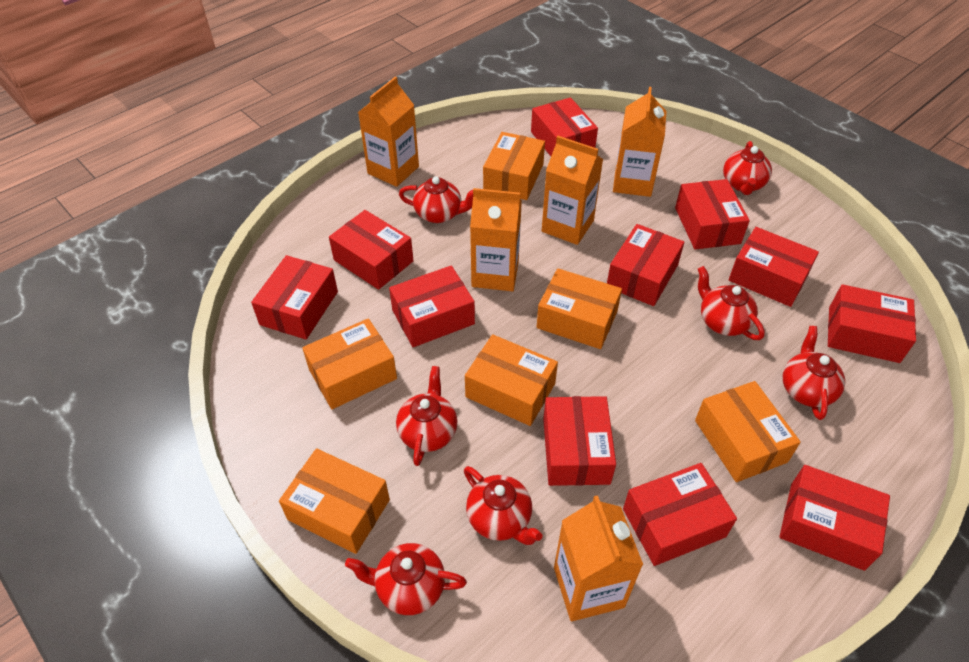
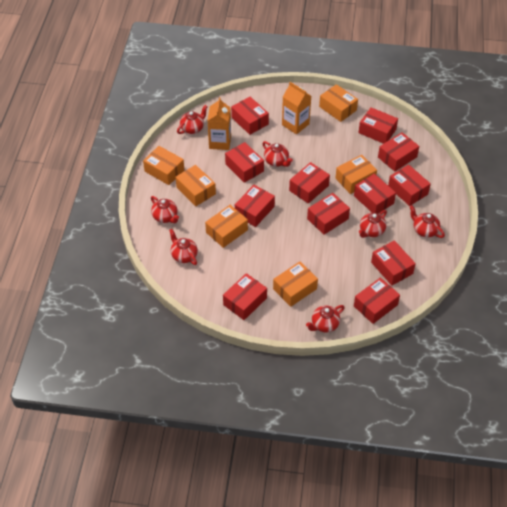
orange carton: [358,77,419,187] [470,188,522,291] [542,136,603,245] [554,495,643,621] [613,87,666,197] = 5 -> [207,97,231,150] [282,82,311,134] = 2
red box: [251,255,338,339] [329,210,414,290] [389,266,475,347] [531,97,598,156] [543,396,616,486] [607,224,684,306] [623,463,737,566] [675,179,750,249] [729,227,819,307] [779,465,890,571] [828,284,916,363] = 11 -> [223,273,267,320] [225,142,264,183] [231,97,269,135] [235,185,275,227] [289,162,330,204] [307,193,350,235] [354,173,396,214] [354,277,400,324] [358,107,398,144] [371,240,416,286] [378,132,419,171] [388,164,431,206] = 12

